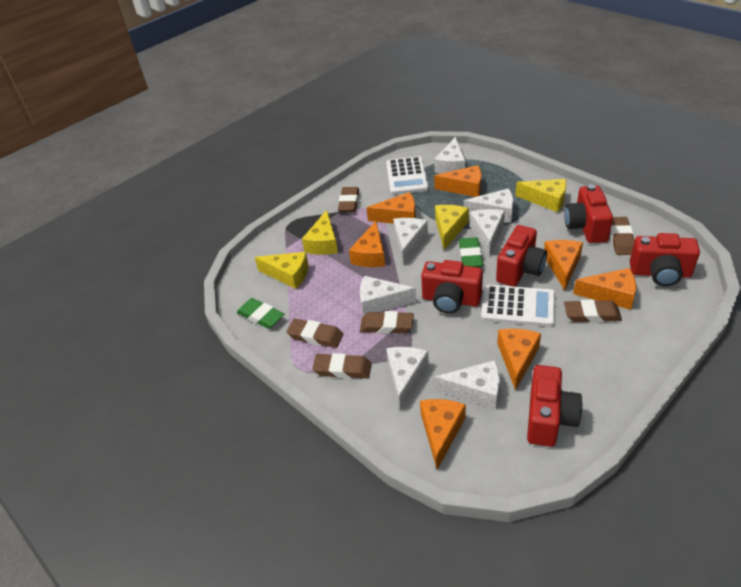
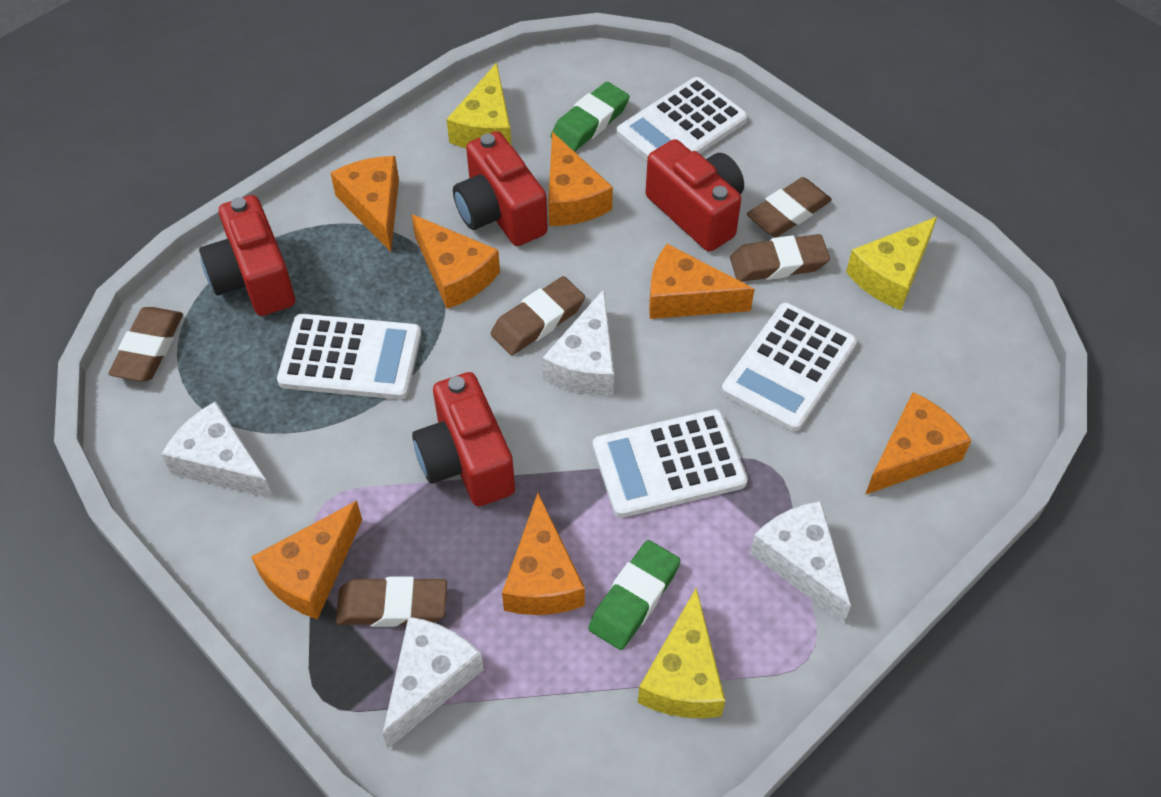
brown eraser: [286,319,343,348] [312,353,372,379] [338,187,359,212] [360,311,414,334] [564,299,622,323] [610,217,635,255] = 6 -> [109,307,183,381] [336,577,447,627] [491,276,585,355] [730,234,830,282] [747,177,832,237] = 5
red camera: [421,260,483,314] [496,225,547,287] [527,365,583,447] [564,184,613,243] [630,233,700,286] = 5 -> [199,195,295,316] [412,372,515,506] [453,131,548,246] [646,139,744,252] = 4
white calculator: [386,156,429,195] [481,285,555,327] = 2 -> [277,314,421,400] [593,409,748,518] [617,77,748,160] [722,303,857,431] = 4
white cheese: [360,276,416,316] [386,347,429,410] [393,218,428,264] [434,137,465,174] [435,360,500,409] [463,189,514,223] [469,209,505,255] = 7 -> [161,401,274,499] [383,617,484,749] [542,289,614,395] [750,501,851,623] = 4
yellow cheese: [255,252,309,289] [302,210,338,255] [435,205,469,250] [515,179,566,212] = 4 -> [447,63,511,148] [638,588,725,718] [846,217,937,310] = 3

